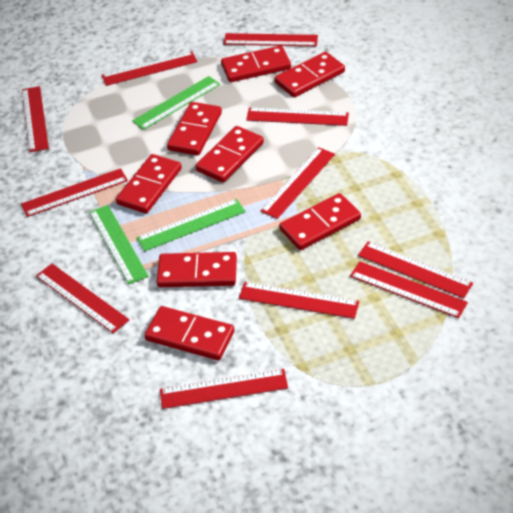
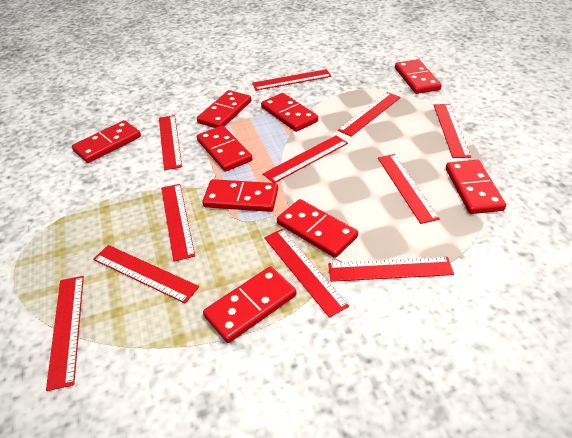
green ruler: [89,205,149,284] [132,76,220,130] [136,199,245,251] = 3 -> none = 0
red domino: [116,154,182,214] [144,306,235,360] [157,252,237,287] [167,102,222,156] [195,126,264,183] [221,46,291,82] [275,51,345,97] [279,193,361,250] = 8 -> [72,120,141,163] [197,90,251,128] [197,125,252,172] [202,179,278,212] [203,266,296,343] [261,93,318,132] [277,199,358,258] [395,59,442,94] [446,160,506,214] = 9

